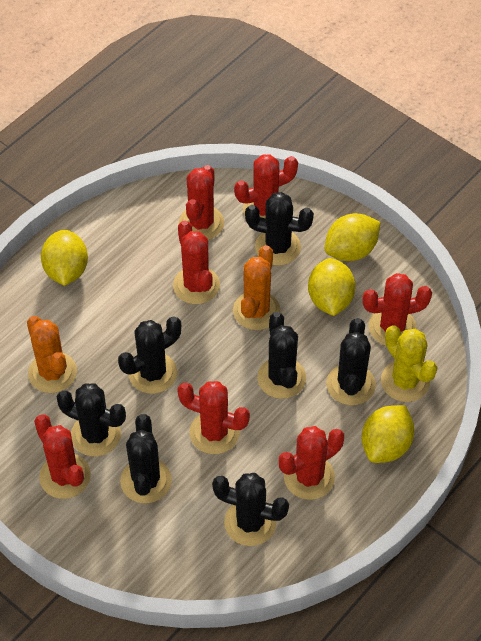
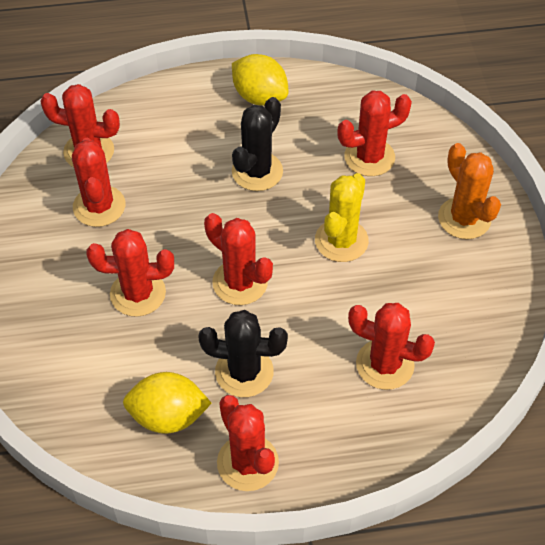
black cactus: [56,383,126,456] [118,317,181,394] [120,414,172,503] [212,473,289,546] [245,192,314,266] [257,312,306,399] [326,318,376,405] = 7 -> [198,310,288,397] [232,97,283,191] = 2
orange cactus: [27,316,77,393] [233,245,280,330] = 2 -> [438,143,501,239] = 1
yellow lemon: [41,229,88,286] [308,258,356,316] [325,213,380,261] [362,405,415,463] = 4 -> [123,372,212,434] [232,54,288,106] = 2

